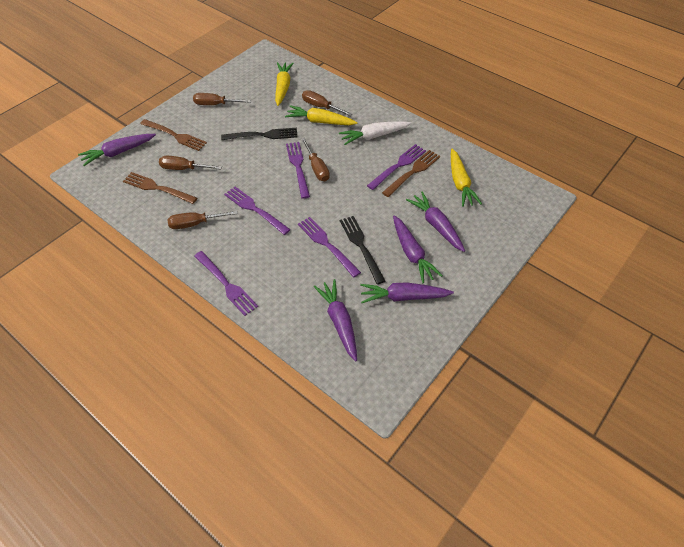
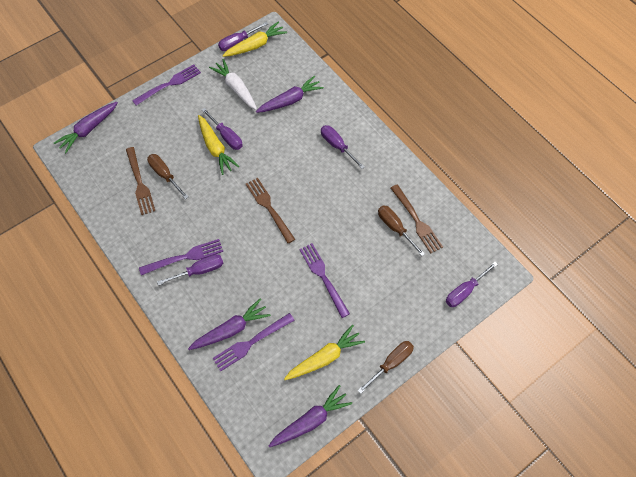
black fork: [221,128,298,140] [340,216,385,284] = 2 -> none = 0
brown screwdriver: [159,156,222,170] [167,210,237,229] [193,93,251,105] [301,138,330,181] [302,90,352,116] = 5 -> [147,154,188,199] [357,341,414,394] [378,205,425,256] = 3
purple carrot: [78,134,156,166] [314,279,357,361] [360,282,454,303] [393,215,443,283] [406,192,465,252] = 5 -> [54,102,118,153] [188,298,271,350] [256,76,324,113] [269,385,352,447] = 4
purple fork: [194,251,258,316] [224,187,291,235] [286,142,310,199] [298,217,361,277] [367,144,426,190] = 5 -> [132,64,201,106] [139,239,223,275] [212,313,294,372] [299,243,350,318] = 4
purple screwdriver: none = 0 -> [157,254,223,286] [202,108,243,150] [218,22,268,51] [321,125,365,169] [446,262,498,307] = 5

